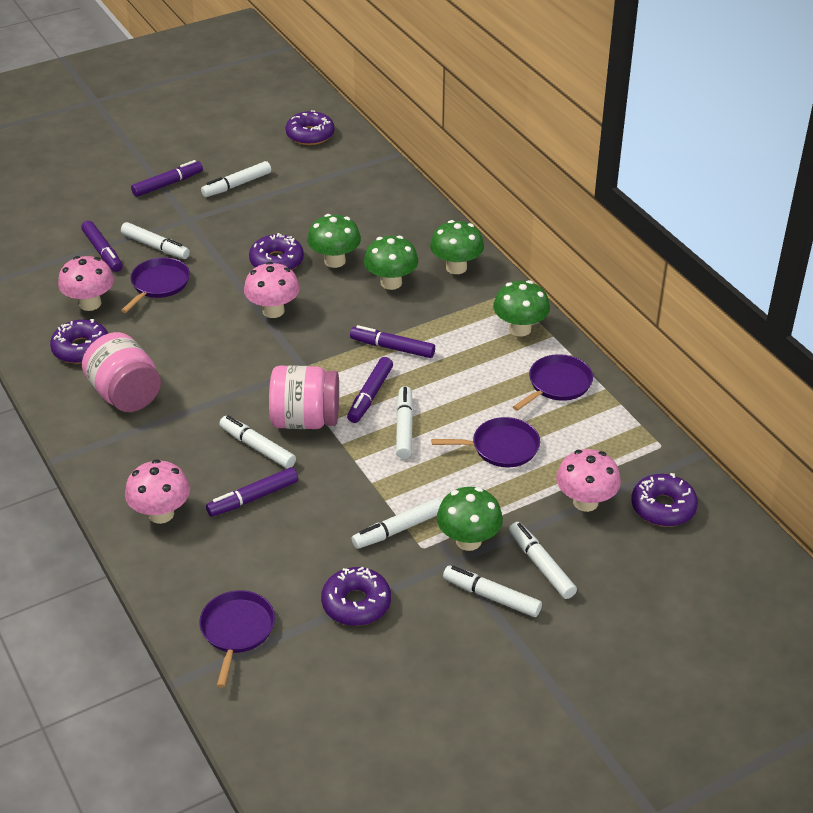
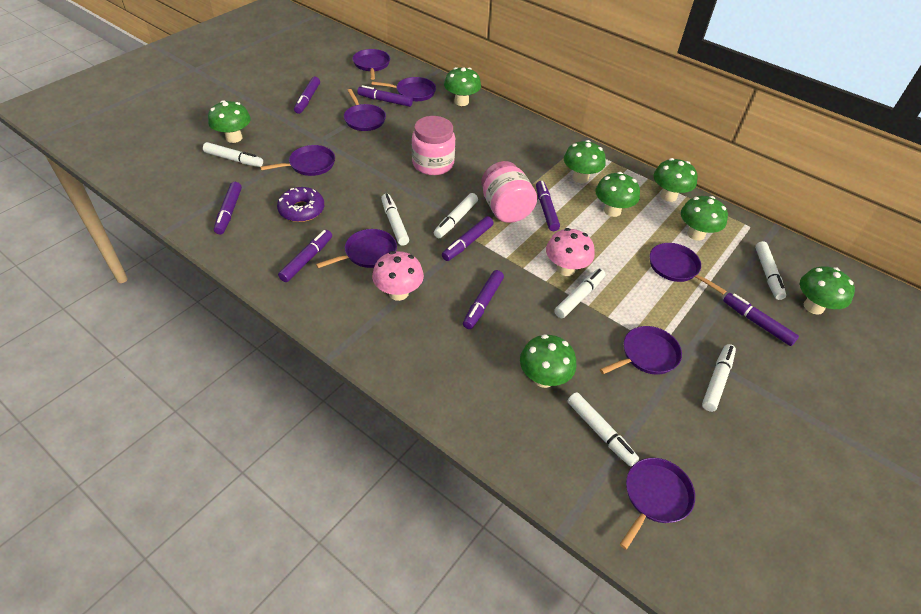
green mushroom: [307,214,361,268] [364,236,418,290] [430,220,484,274] [437,487,503,551] [493,280,550,337] = 5 -> [208,100,251,143] [444,67,481,106] [520,334,576,388] [564,140,606,183] [595,172,640,217] [654,158,698,202] [681,196,728,241] [800,266,855,315] = 8
pink mushroom: [58,256,114,311] [125,459,190,524] [244,262,300,318] [556,449,621,512] = 4 -> [372,251,424,301] [546,228,595,276] = 2
purple donut: [50,319,108,364] [249,233,304,270] [285,110,335,145] [321,567,391,626] [631,473,698,527] = 5 -> [277,187,324,222] = 1
purple marker: [81,221,123,272] [131,160,203,197] [206,467,298,517] [347,357,393,423] [350,325,435,358] = 5 -> [214,182,242,234] [278,230,332,282] [294,77,320,114] [357,85,413,107] [442,216,494,261] [463,270,504,329] [536,181,560,231] [723,293,799,346] = 8
purple pan: [121,258,190,313] [199,590,275,688] [432,417,540,467] [513,354,593,411] = 4 -> [260,145,335,176] [316,229,397,268] [344,89,386,131] [352,49,390,80] [372,77,436,101] [600,326,682,375] [620,458,695,550] [650,243,726,294] = 8

